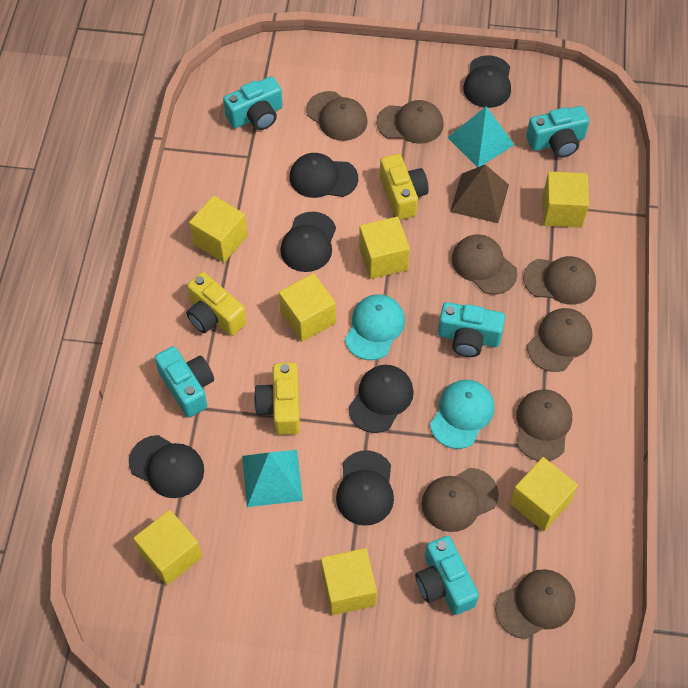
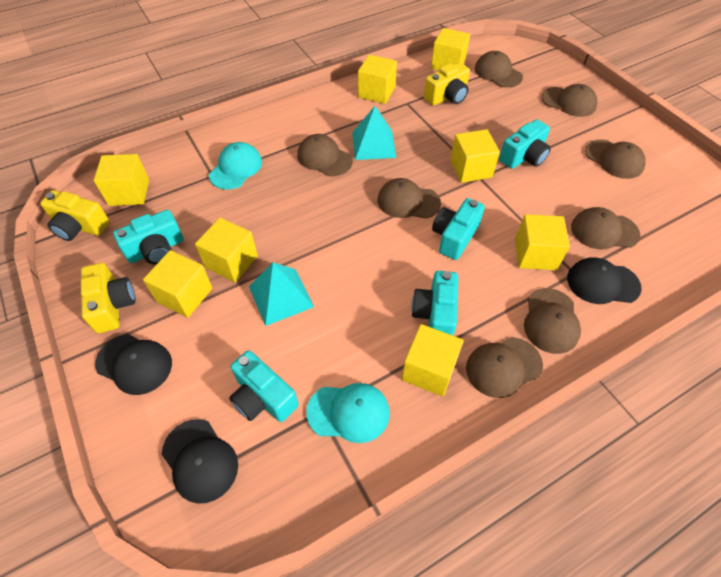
black cap: [129,435,204,498] [280,212,336,272] [290,153,358,198] [336,450,394,526] [348,365,414,433] [463,55,511,108] = 6 -> [95,334,172,395] [162,419,238,504] [567,257,642,304] = 3
brown pyramid: [450,164,509,223] = 1 -> none = 0
yellow cube: [133,510,202,585] [189,196,248,263] [279,273,336,342] [321,548,377,615] [359,217,410,279] [510,457,578,531] [543,171,589,228] = 7 -> [94,154,149,206] [143,250,212,318] [195,218,258,282] [358,55,397,104] [402,324,464,397] [431,28,470,71] [450,129,500,183] [515,214,570,270] = 8

